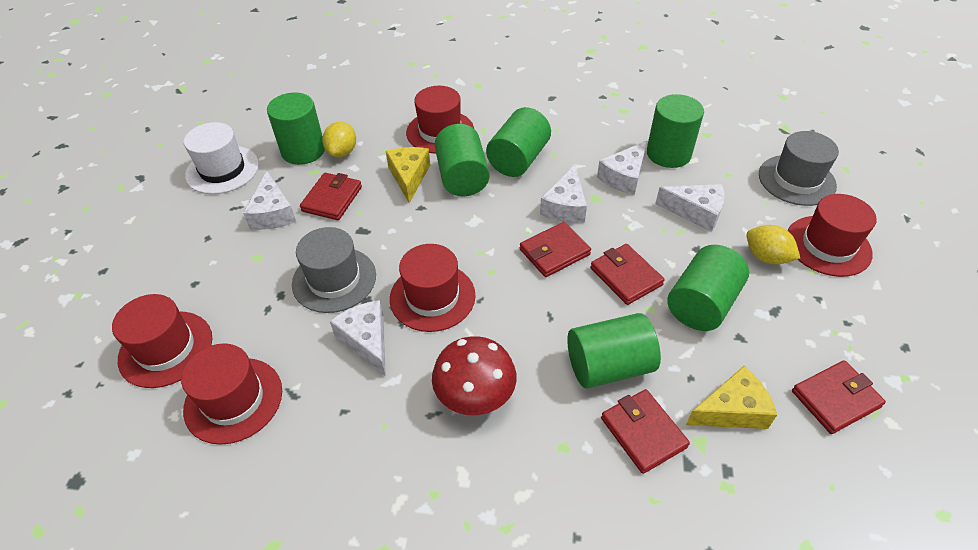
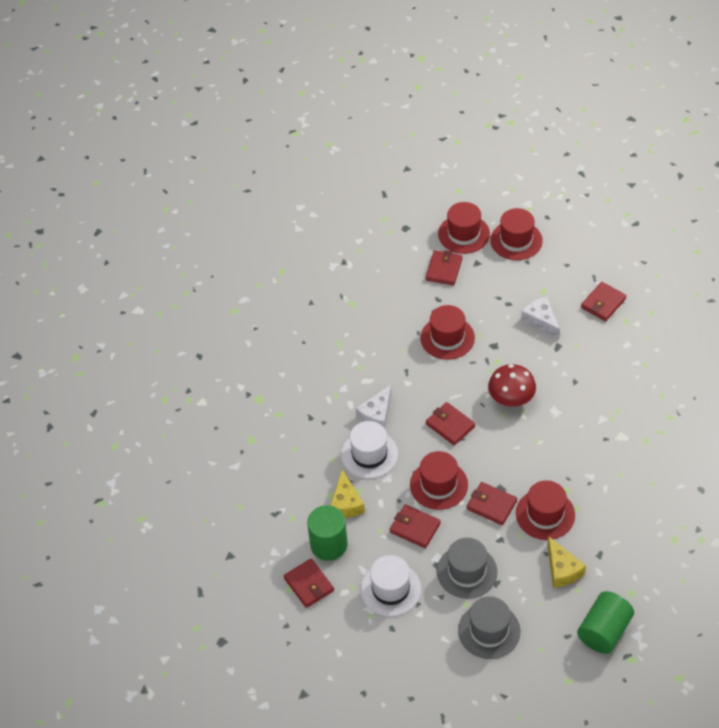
green cylinder: [267,92,325,165] [435,124,490,196] [486,107,551,177] [567,313,661,389] [647,94,704,168] [667,245,749,331] = 6 -> [307,505,348,561] [577,591,634,654] = 2
red wallet: [300,173,362,220] [520,222,591,277] [590,244,665,305] [601,389,690,474] [792,360,886,434] = 5 -> [284,558,334,608] [390,504,441,548] [426,250,462,285] [426,402,475,445] [467,482,517,525] [581,282,626,321] = 6
white cheese: [243,171,296,230] [330,300,386,376] [540,165,587,223] [597,141,647,195] [655,184,724,232] = 5 -> [356,385,392,428] [521,296,560,339] = 2
white hat: [184,122,259,194] = 1 -> [341,421,398,479] [361,555,421,616] = 2
yellow lemon: [322,122,356,157] [746,225,800,265] = 2 -> none = 0

